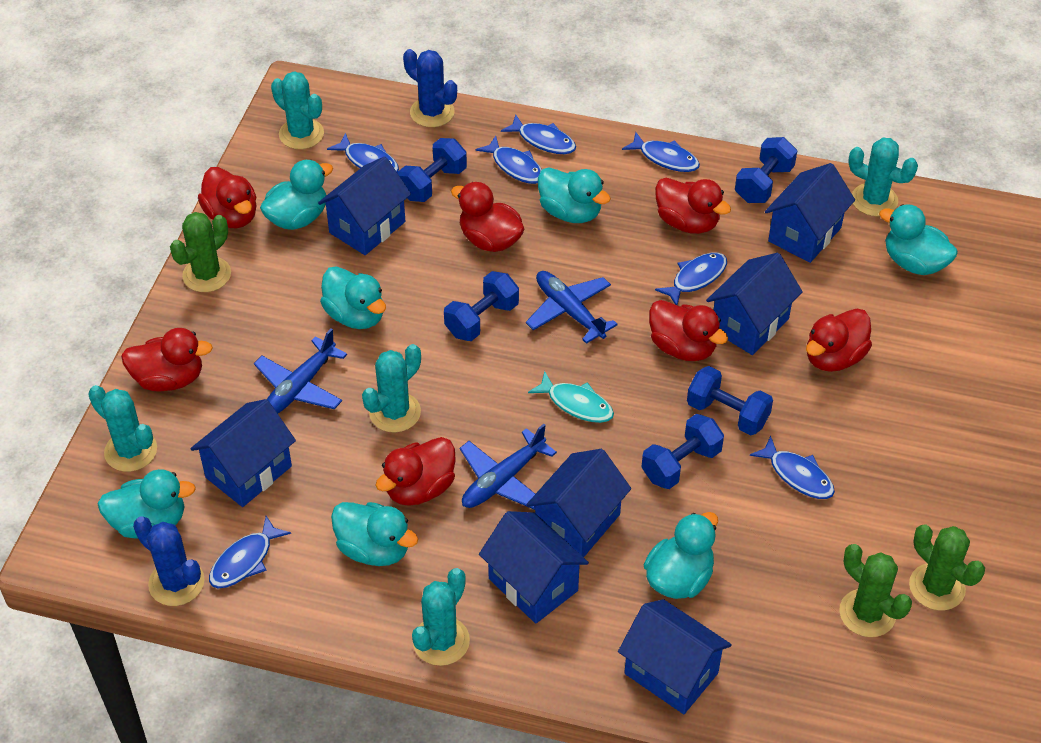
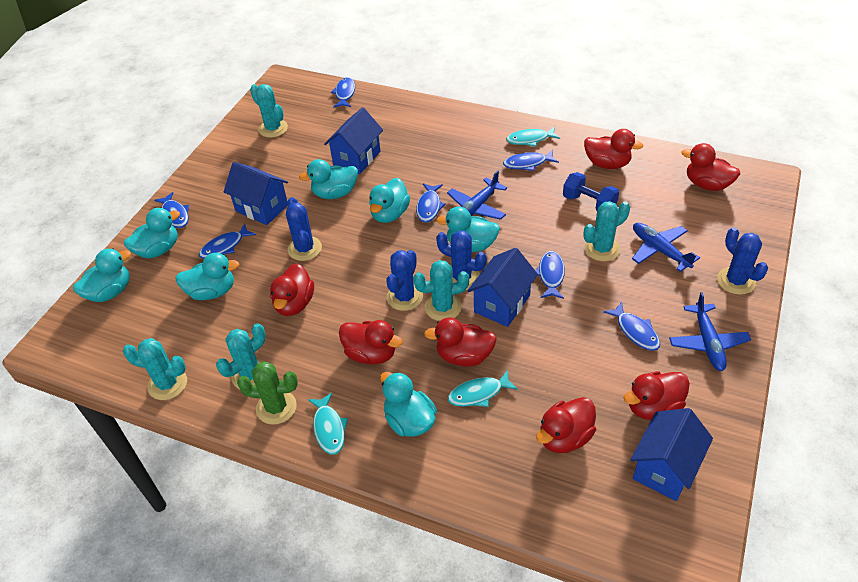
blue cactus: [133,516,205,606] [403,49,457,127] = 2 -> [286,197,322,261] [386,250,423,311] [436,231,487,290] [717,227,768,295] = 4
blue dumbbell: [398,138,467,202] [444,271,519,341] [642,414,724,489] [687,366,773,435] [735,137,797,203] = 5 -> [563,172,619,211] = 1
blue house: [190,399,296,507] [318,156,411,255] [479,511,589,624] [526,449,631,557] [618,599,732,714] [706,253,803,355] [765,163,855,263] = 7 -> [224,162,288,225] [324,107,383,174] [467,248,538,327] [630,408,713,501] = 4
green cactus: [170,212,231,292] [839,544,912,637] [909,524,985,611] = 3 -> [237,361,298,425] = 1
turquoise fish: [528,371,614,423] = 1 -> [308,393,348,455] [448,370,518,407] [506,126,560,147] = 3

